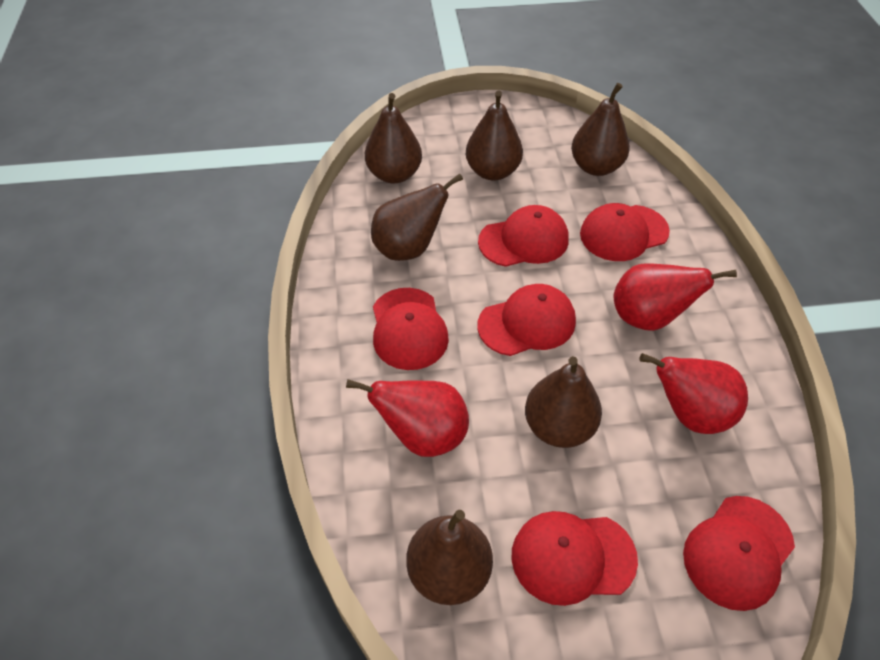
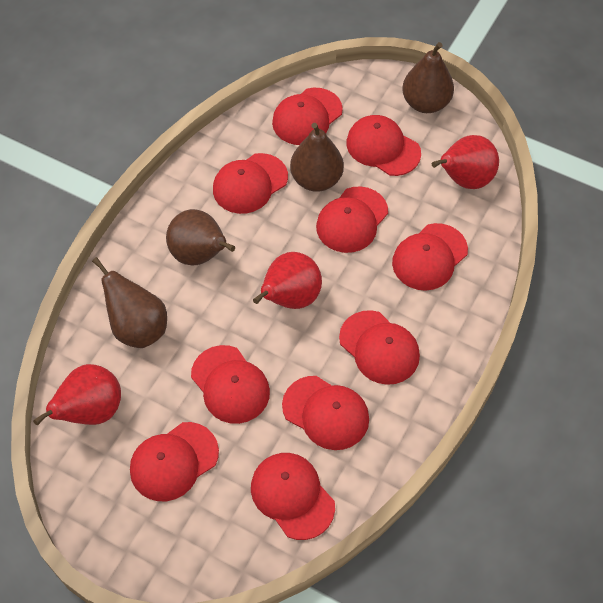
brown pear: [365,93,422,183] [371,174,463,261] [406,510,493,605] [466,90,523,180] [525,356,602,448] [571,83,630,176] = 6 -> [92,257,167,348] [166,209,235,265] [290,123,344,192] [402,42,454,113] = 4
red cap: [373,288,449,370] [477,284,576,356] [478,205,569,267] [512,511,638,606] [580,203,670,261] [683,496,795,611] = 6 -> [130,422,219,501] [191,345,270,424] [213,153,288,214] [251,453,335,540] [272,88,343,145] [282,376,369,450] [316,186,388,253] [339,310,420,385] [346,115,421,176] [392,223,468,291] = 10

